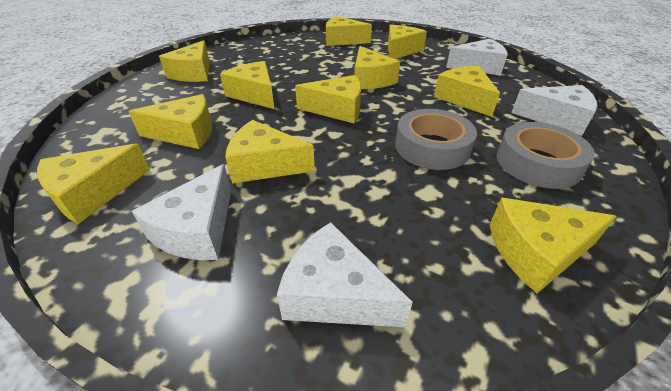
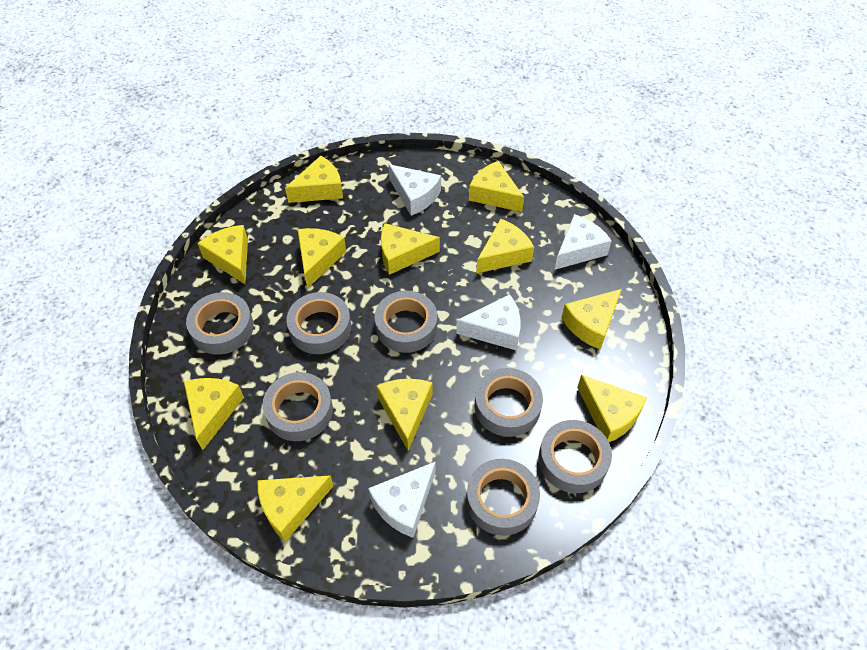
grey tape: [395,109,477,170] [497,122,595,189] = 2 -> [186,292,254,355] [262,372,333,441] [286,292,351,354] [375,291,437,353] [466,459,540,536] [474,368,543,437] [538,420,612,493] = 7

